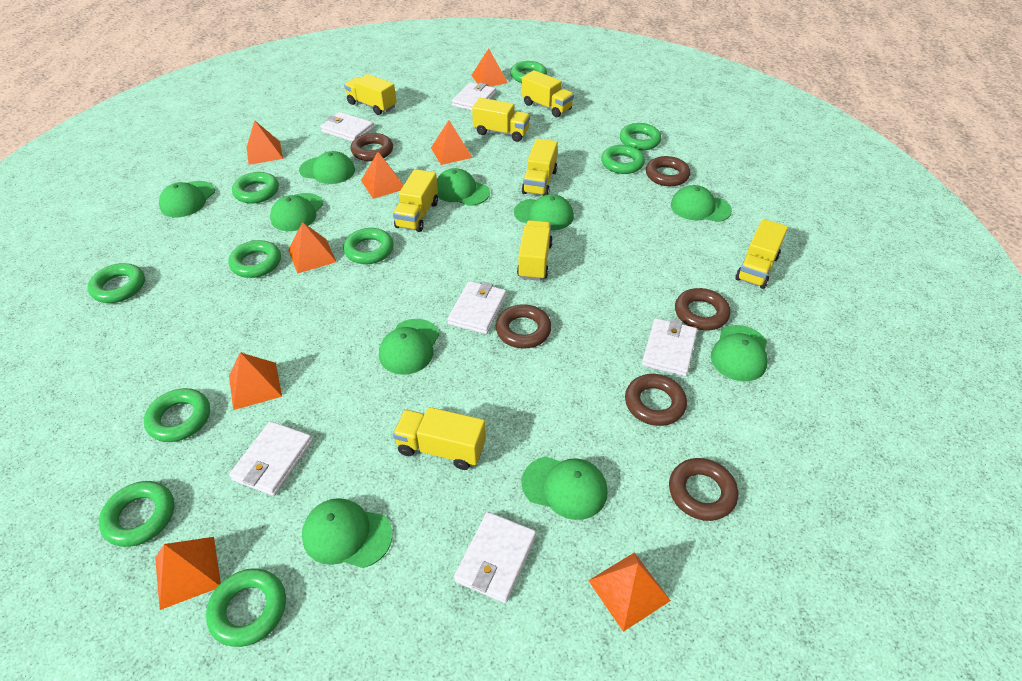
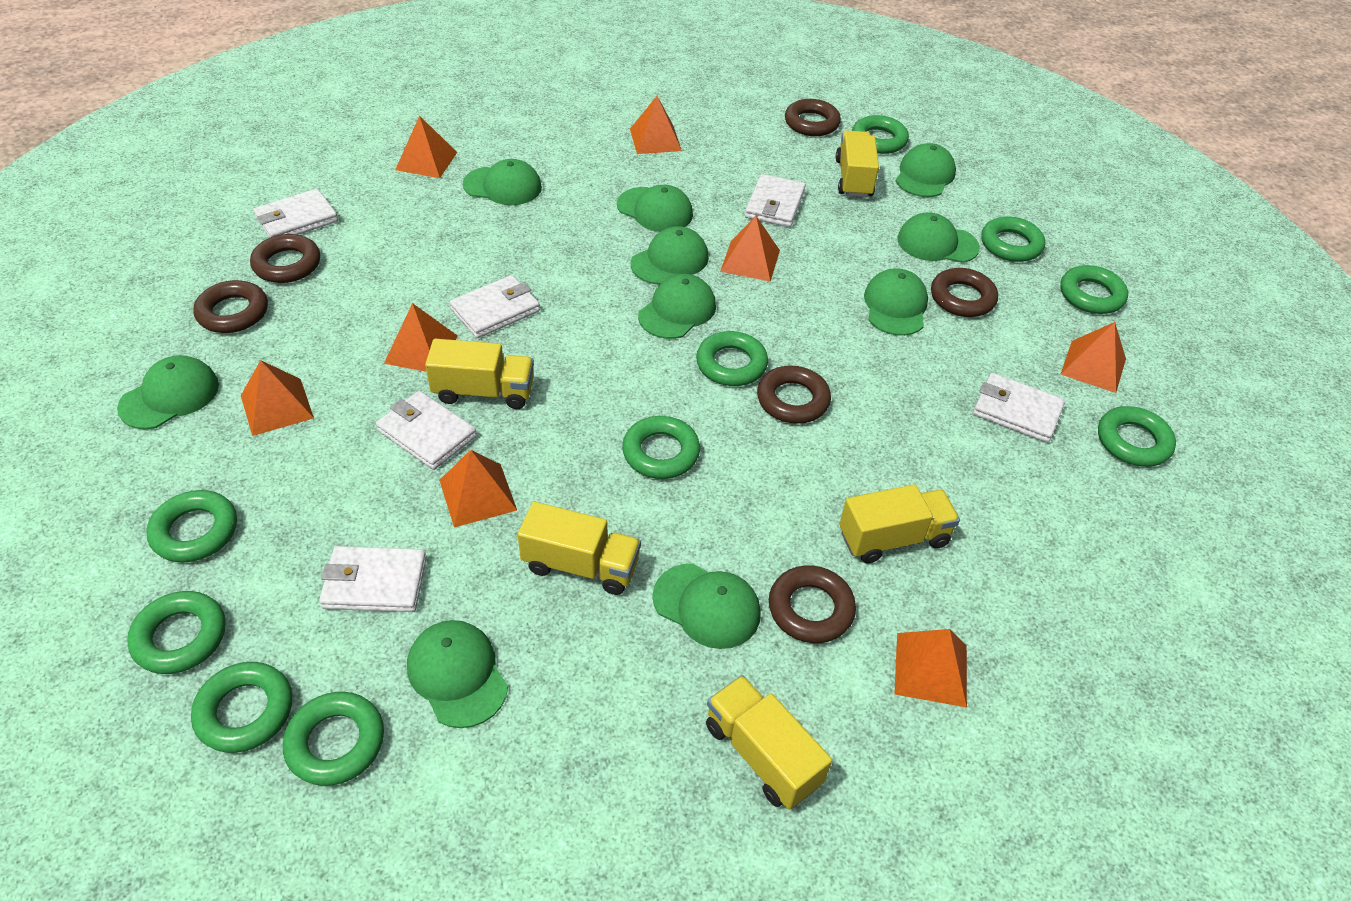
yellow truck: [344,74,397,115] [393,169,438,232] [393,407,486,470] [472,98,530,142] [517,220,553,281] [522,70,574,117] [522,139,558,196] [735,219,788,289] = 8 -> [425,339,534,409] [518,502,641,595] [706,675,832,810] [836,130,879,198] [839,484,960,563] = 5

